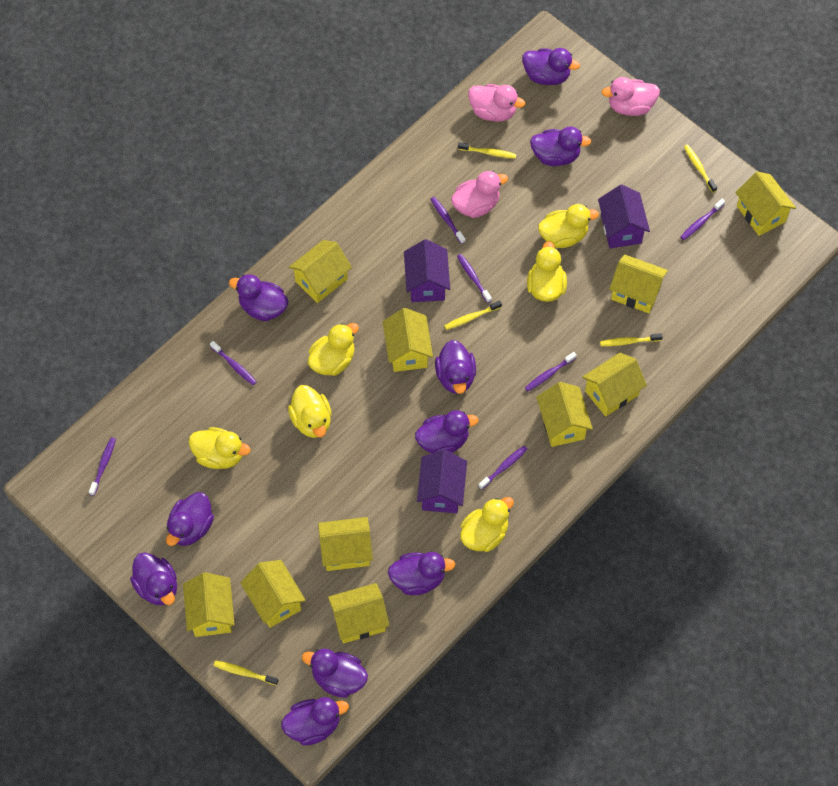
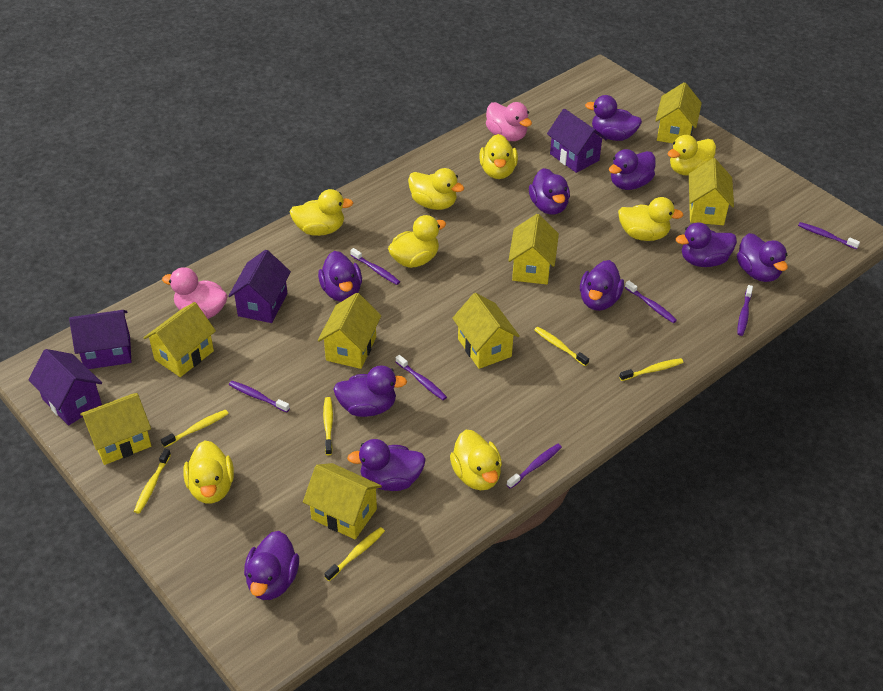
pink duck: [451,171,508,218] [468,84,525,122] [602,77,660,116] = 3 -> [162,267,228,319] [486,102,532,141] = 2
purple house: [404,239,450,302] [417,450,467,514] [598,185,650,248] = 3 -> [29,349,102,426] [69,310,131,369] [229,250,291,323] [547,109,607,173] = 4
yellow duck: [189,427,250,469] [288,385,332,438] [308,323,359,376] [460,497,514,552] [527,241,567,302] [538,204,599,248] = 6 -> [183,441,234,503] [289,189,353,236] [388,215,446,268] [408,168,464,210] [450,430,502,490] [479,134,518,179] [618,197,683,241] [668,135,716,175] = 8
yellow house: [183,572,235,637] [240,560,306,628] [289,240,352,303] [318,517,373,571] [328,583,390,643] [383,308,433,372] [536,382,593,447] [582,353,647,417] [609,255,668,313] [735,171,796,236] = 10 -> [80,393,151,465] [143,302,216,377] [303,463,382,539] [318,293,381,369] [452,293,520,369] [508,214,559,284] [655,82,702,143] [689,158,734,225] = 8
yellow toothbrush: [214,660,278,685] [444,301,502,330] [458,142,516,159] [600,333,663,346] [684,144,717,193] = 5 -> [134,449,171,514] [161,410,229,448] [323,397,333,455] [324,527,385,581] [534,327,589,366] [619,358,684,381] = 6

